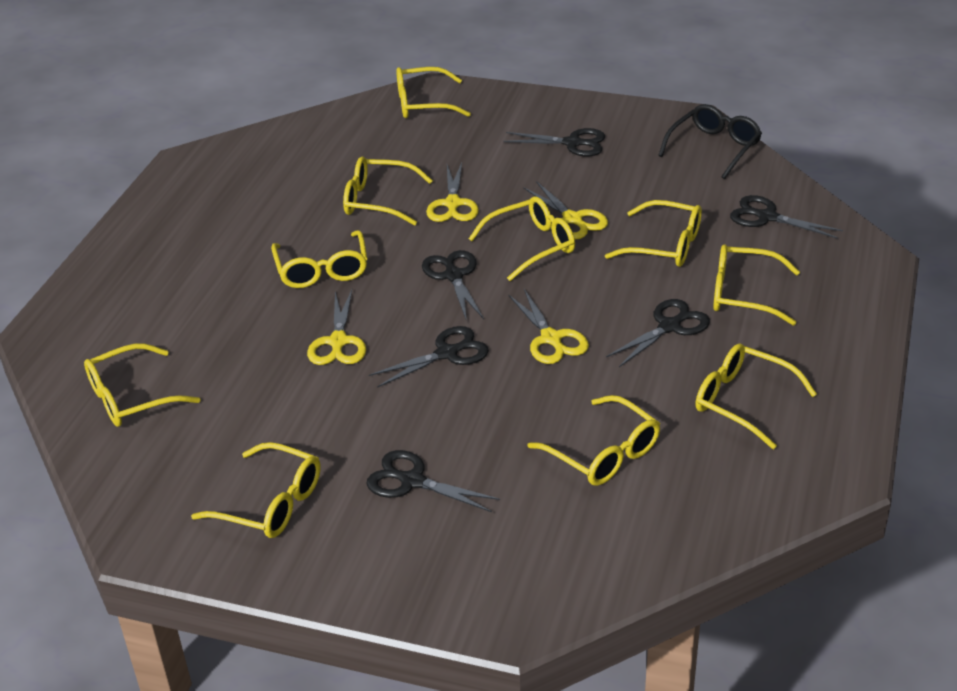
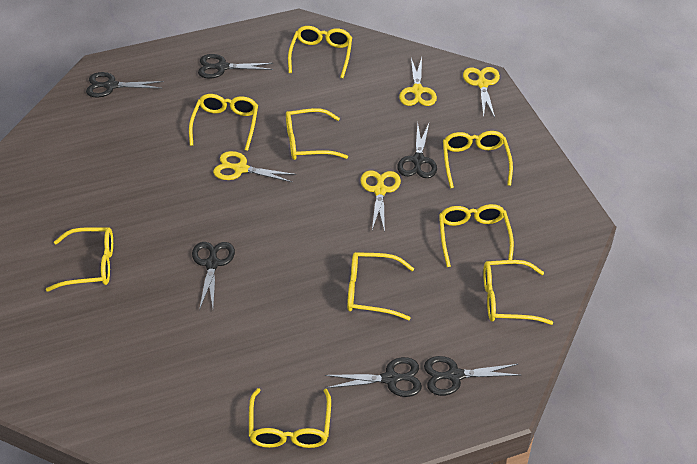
black glasses: [658,104,762,179] = 1 -> none = 0
yellow glasses: [84,343,200,427] [191,442,321,538] [271,230,367,288] [343,156,433,226] [396,67,471,118] [469,196,575,281] [527,395,660,486] [605,200,702,267] [695,344,817,449] [713,244,800,326] = 10 -> [46,227,113,292] [189,94,258,151] [249,388,331,448] [286,108,348,160] [288,26,352,79] [347,252,414,320] [439,204,514,267] [443,131,513,189] [483,260,553,325] = 9

